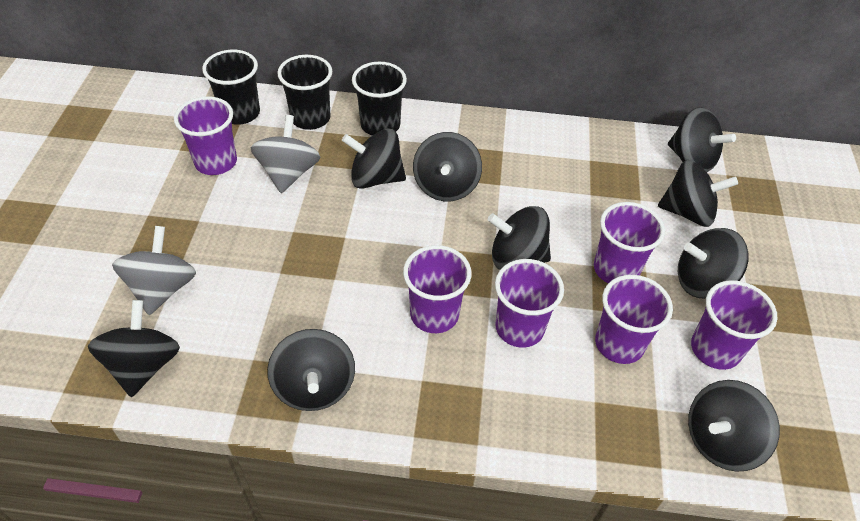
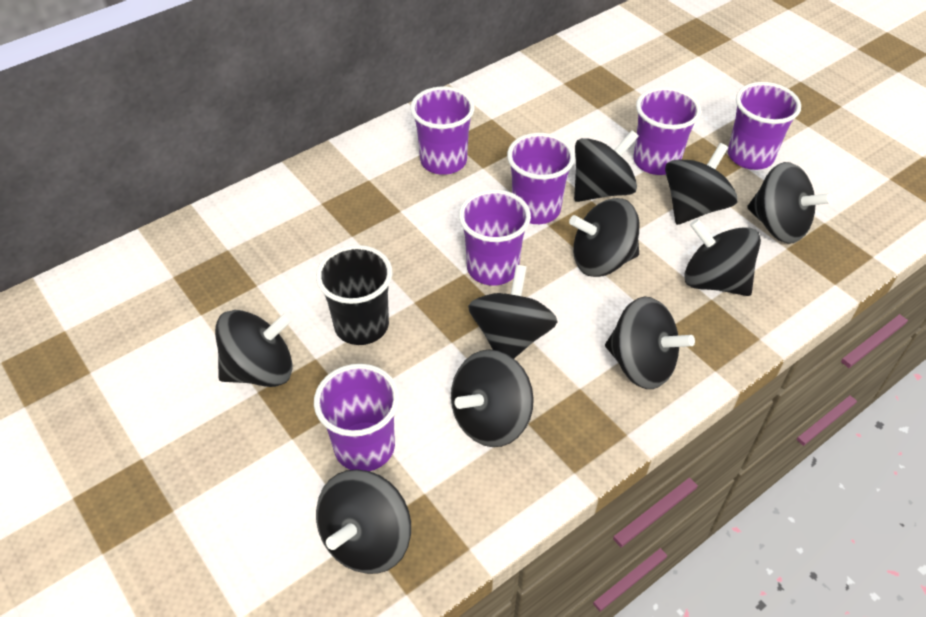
black cup: [202,50,260,125] [277,55,332,130] [352,62,407,135] = 3 -> [316,245,392,345] = 1
black spinning top: [88,300,180,397] [267,329,355,411] [342,129,406,189] [413,132,482,201] [488,206,551,270] [658,160,738,227] [668,107,736,172] [678,228,749,299] [688,380,780,472] = 9 -> [215,310,293,387] [316,469,411,574] [451,349,534,447] [468,265,558,359] [569,198,639,277] [574,130,639,202] [605,297,695,389] [665,143,738,225] [684,219,761,296] [747,162,832,244] = 10
grey spinning top: [112,226,196,315] [251,115,320,193] = 2 -> none = 0

